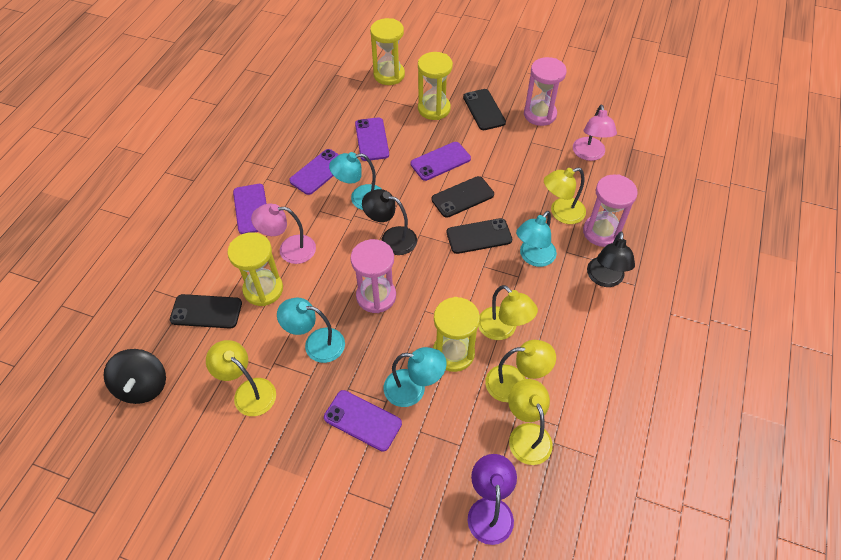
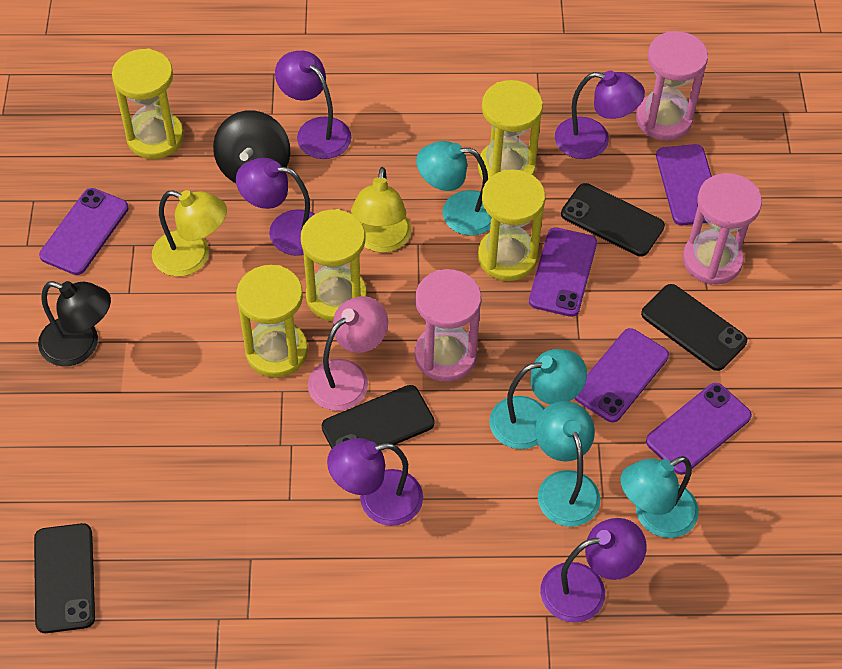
black lamp: [362,189,417,255] [587,231,635,287] = 2 -> [38,281,111,366] = 1
pink lamp: [251,204,316,264] [573,105,617,161] = 2 -> [308,296,388,411] = 1
purple lamp: [468,454,517,545] = 1 -> [236,158,314,256] [275,51,351,159] [327,438,423,526] [540,518,647,623] [555,71,645,159] = 5
yellow hourglass: [227,232,283,306] [370,18,405,85] [418,52,453,120] [433,297,480,372] = 4 -> [112,48,184,159] [236,265,308,378] [301,209,367,321] [478,80,543,179] [478,169,545,281] = 5
yellow lamp: [206,340,276,416] [478,285,538,340] [485,340,556,402] [508,379,553,465] [544,168,586,224] = 5 -> [152,190,227,277] [351,167,411,253] = 2

